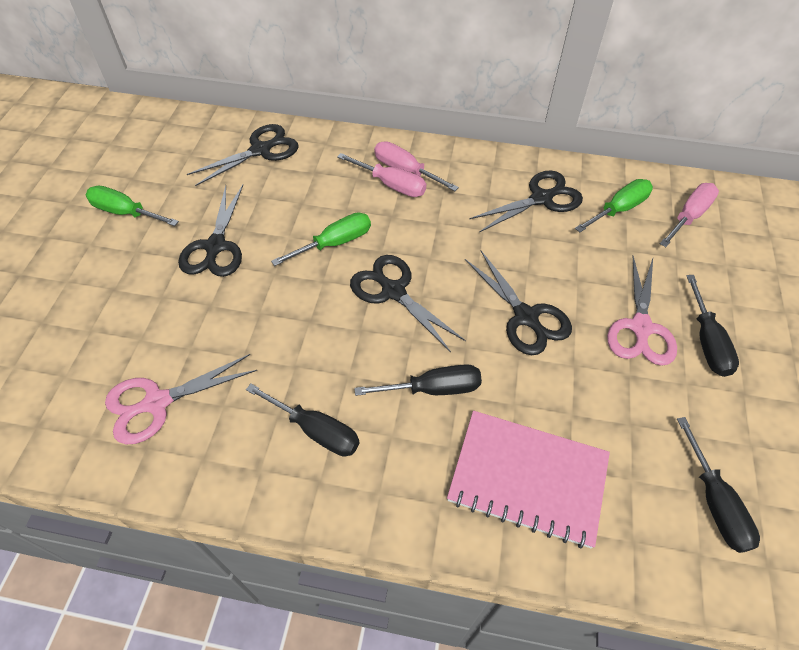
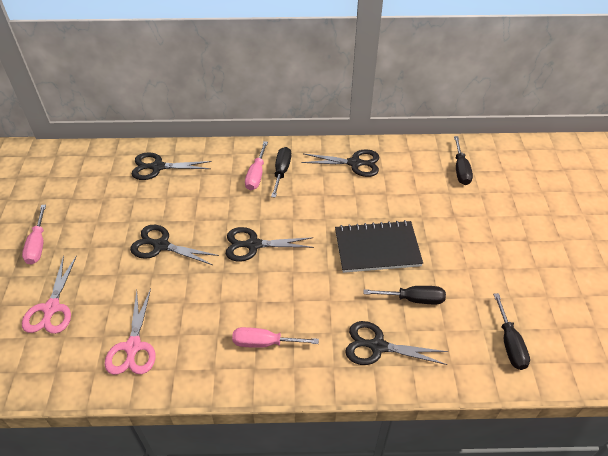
black notebook: none = 0 -> [335,220,423,273] = 1
green screwdriver: [86,186,179,226] [271,212,371,266] [575,179,653,232] = 3 -> none = 0
pink notebook: [447,411,610,548] = 1 -> none = 0

